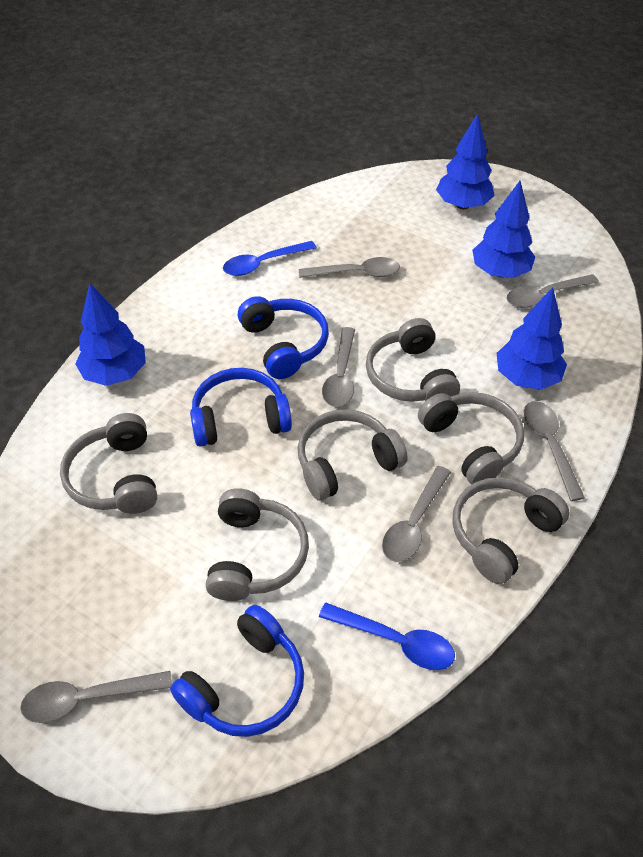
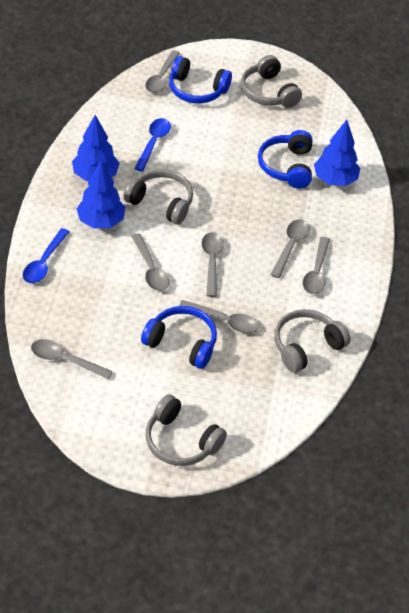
blue tree: [75,283,146,386] [436,113,495,210] [472,181,535,278] [497,287,567,390] = 4 -> [72,115,120,181] [77,161,125,229] [314,120,360,186] = 3
grey headphones: [60,413,157,514] [206,488,309,601] [297,409,408,501] [366,318,460,402] [418,392,524,485] [452,477,570,584] = 6 -> [123,169,193,225] [146,394,227,466] [241,55,302,108] [274,309,351,373] = 4
grey spoon: [20,671,172,723] [299,257,400,278] [322,327,355,407] [382,466,451,562] [507,274,599,308] [524,401,585,501] = 6 -> [31,339,113,379] [131,233,169,291] [145,50,180,93] [179,300,259,333] [201,232,224,297] [270,219,309,278] [303,237,330,294] = 7

